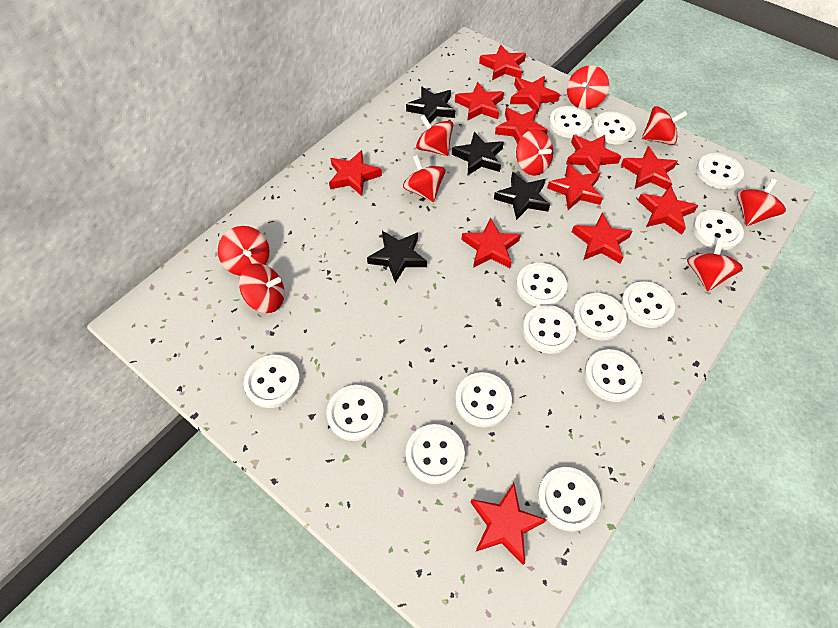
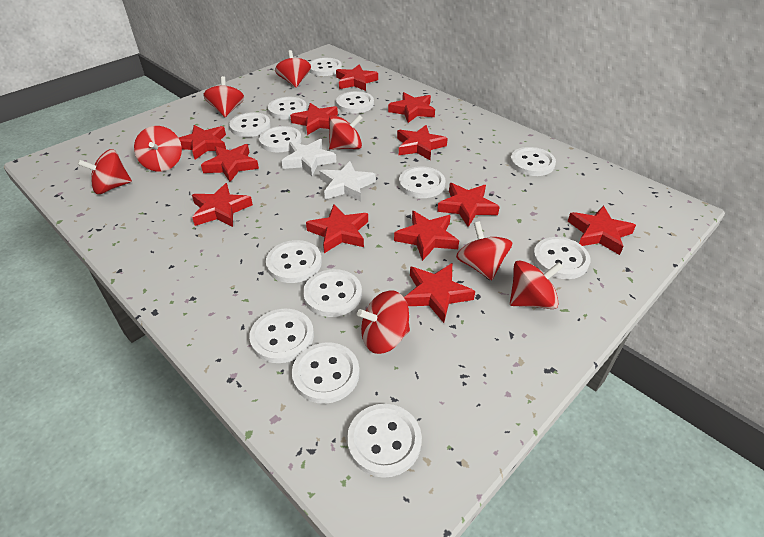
black star: [367,231,427,283] [406,86,455,123] [452,132,504,176] [494,172,550,220] = 4 -> none = 0
red spinning top: [218,226,270,276] [239,263,285,313] [403,155,445,202] [416,115,453,156] [516,129,553,176] [567,65,609,109] [642,106,687,145] [687,238,743,291] [737,179,786,226] = 9 -> [78,149,132,194] [134,126,182,172] [203,76,244,117] [275,50,311,88] [329,114,363,150] [357,290,410,354] [456,221,512,280] [510,260,563,309] = 8
white button: [244,355,301,408] [326,385,384,441] [406,424,465,484] [455,372,512,427] [516,263,567,307] [522,305,576,354] [537,467,601,532] [549,106,592,138] [573,293,627,340] [584,349,642,402] [592,112,636,144] [621,281,675,328] [693,210,744,250] [696,153,744,189] = 14 -> [229,112,271,137] [249,309,314,363] [259,126,302,152] [266,240,322,283] [268,97,307,119] [292,342,360,404] [303,269,362,317] [309,58,342,76] [336,91,374,113] [347,404,422,478] [399,166,445,198] [510,147,556,176] [533,237,591,279] = 13
white star: none = 0 -> [281,139,337,176] [319,161,376,201] = 2

